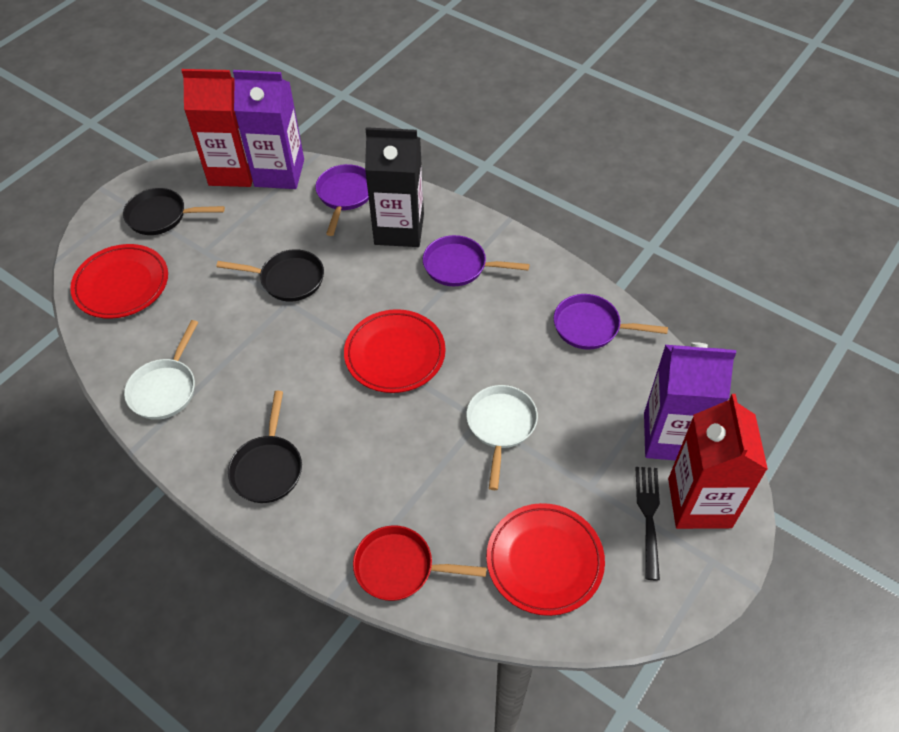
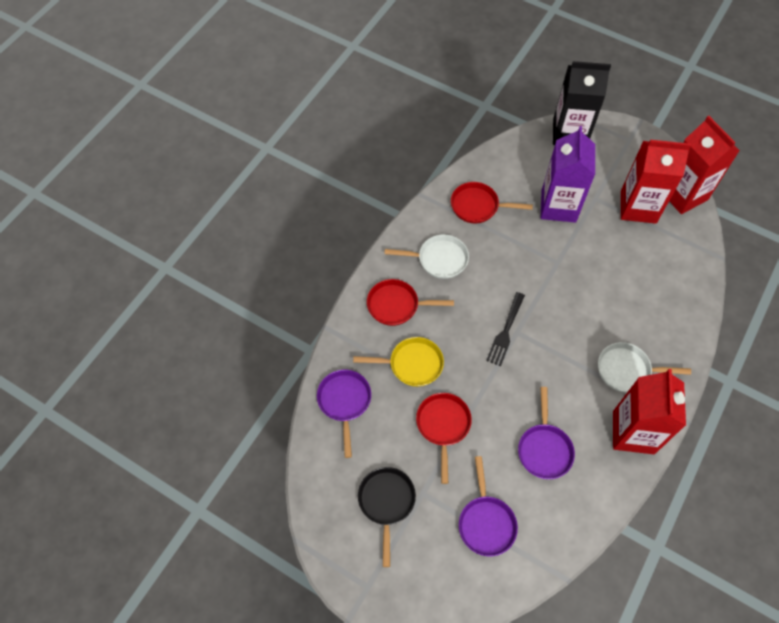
black pan: [123,188,225,235] [216,249,324,302] [228,391,302,503] = 3 -> [358,467,416,567] = 1
purple carton: [233,70,304,189] [644,342,736,460] = 2 -> [541,126,595,223] = 1
red carton: [181,69,253,187] [668,394,768,529] = 2 -> [613,369,686,454] [621,140,691,224] [669,116,740,214] = 3
red pan: [353,525,487,601] = 1 -> [367,279,454,326] [416,393,472,484] [451,182,533,224] = 3
red plate: [70,244,168,319] [344,309,446,393] [486,503,605,616] = 3 -> none = 0
yellow pan: none = 0 -> [353,337,444,387] = 1

